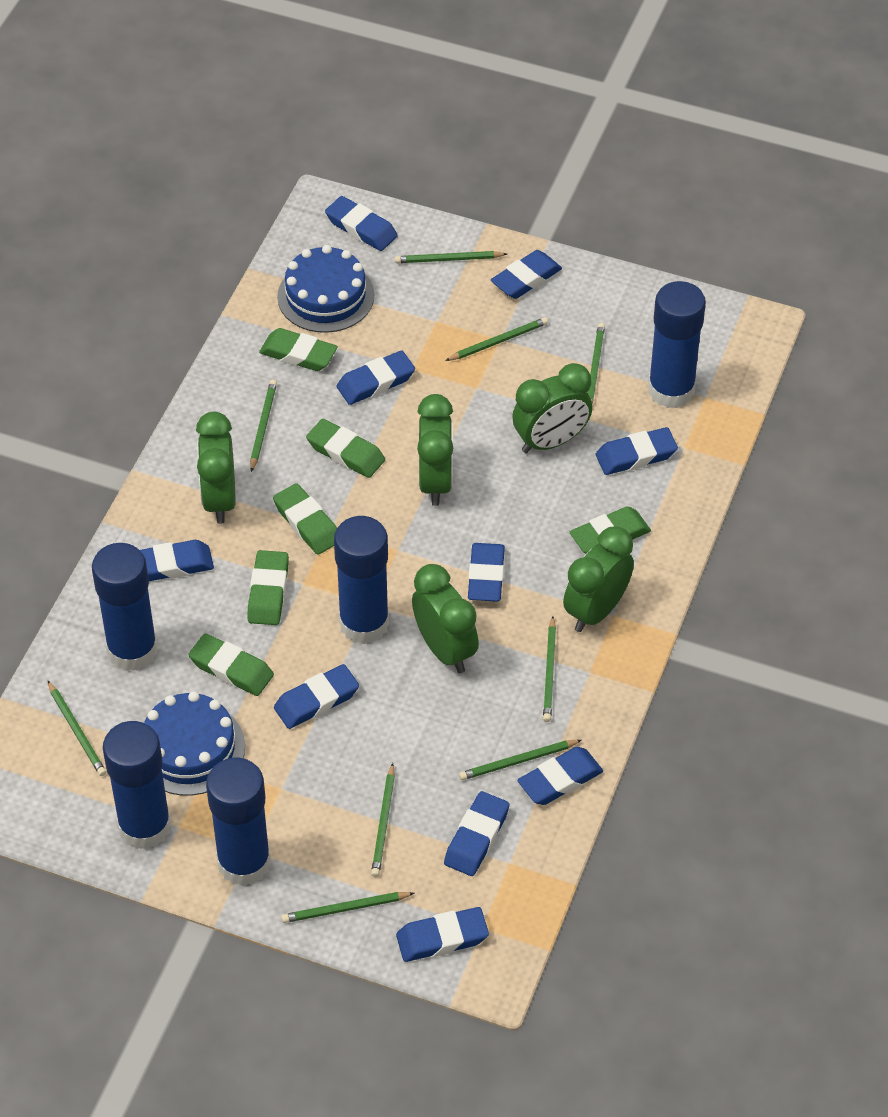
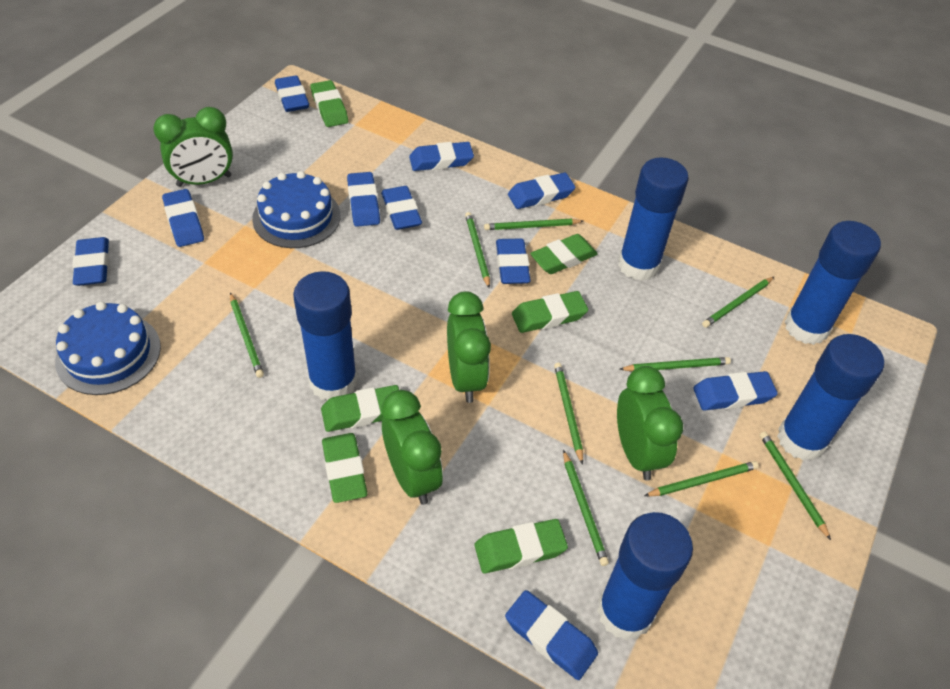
green clock: [196,412,236,524] [412,564,479,673] [417,394,453,506] [512,363,592,453] [563,526,634,632] = 5 -> [153,107,233,187] [382,390,443,505] [447,291,491,403] [617,366,683,480] = 4

